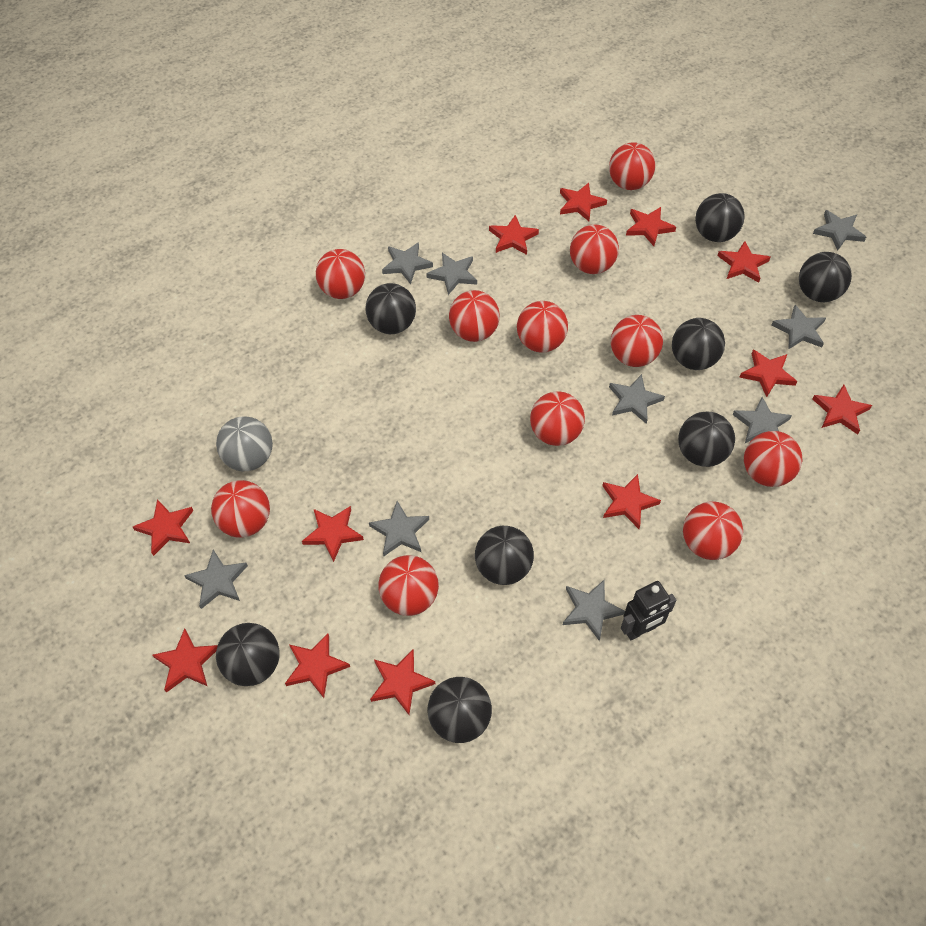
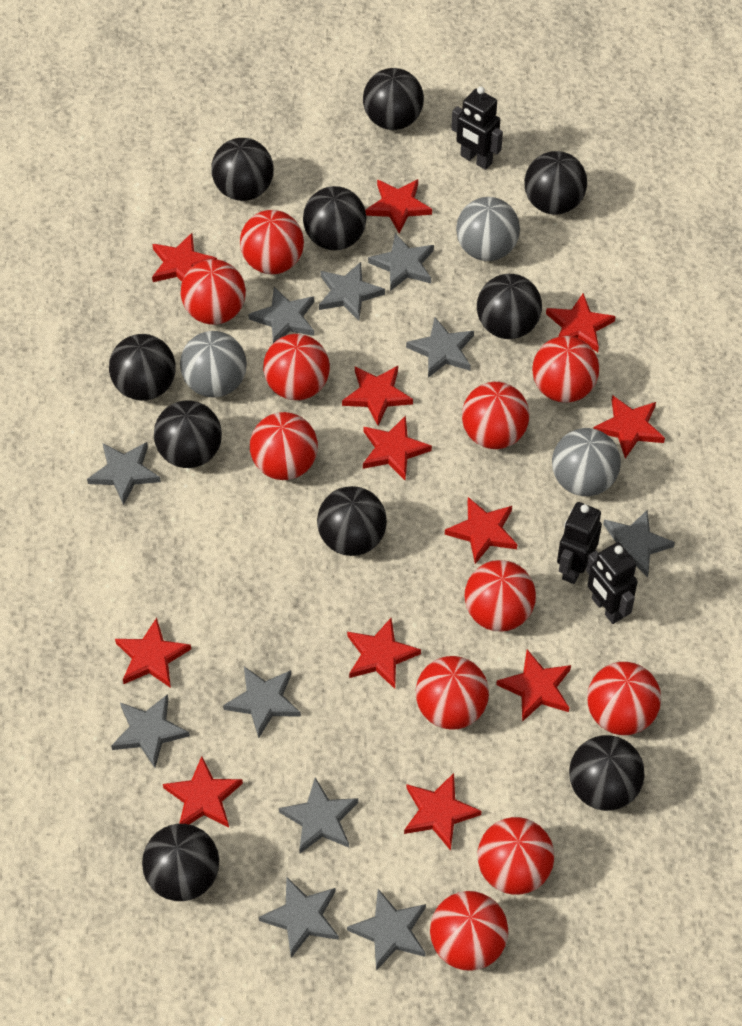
black ball: [216,623,280,686] [366,283,416,334] [427,677,492,743] [475,526,534,585] [672,318,725,370] [678,412,735,467] [695,193,745,242] [799,252,852,302] = 8 -> [109,334,176,401] [142,824,219,901] [154,400,222,468] [211,138,274,201] [303,186,366,250] [317,486,387,556] [363,68,424,130] [477,274,542,339] [524,151,587,214] [569,735,645,811] = 10
black robot: [621,581,676,640] = 1 -> [451,86,503,170] [557,502,602,584] [586,542,638,624] = 3
grey ball: [216,417,273,471] = 1 -> [180,331,247,398] [456,197,520,261] [552,428,621,496] = 3
grey star: [184,550,248,609] [369,501,429,556] [382,242,433,284] [426,253,477,295] [563,580,625,641] [609,374,665,424] [733,397,792,443] [771,305,826,349] [813,210,866,250] = 9 -> [87,442,161,505] [111,694,190,768] [223,667,301,738] [248,287,314,343] [259,876,339,958] [279,778,358,853] [319,262,385,321] [347,889,426,971] [368,233,434,291] [406,318,474,378] [603,510,675,578] = 11

